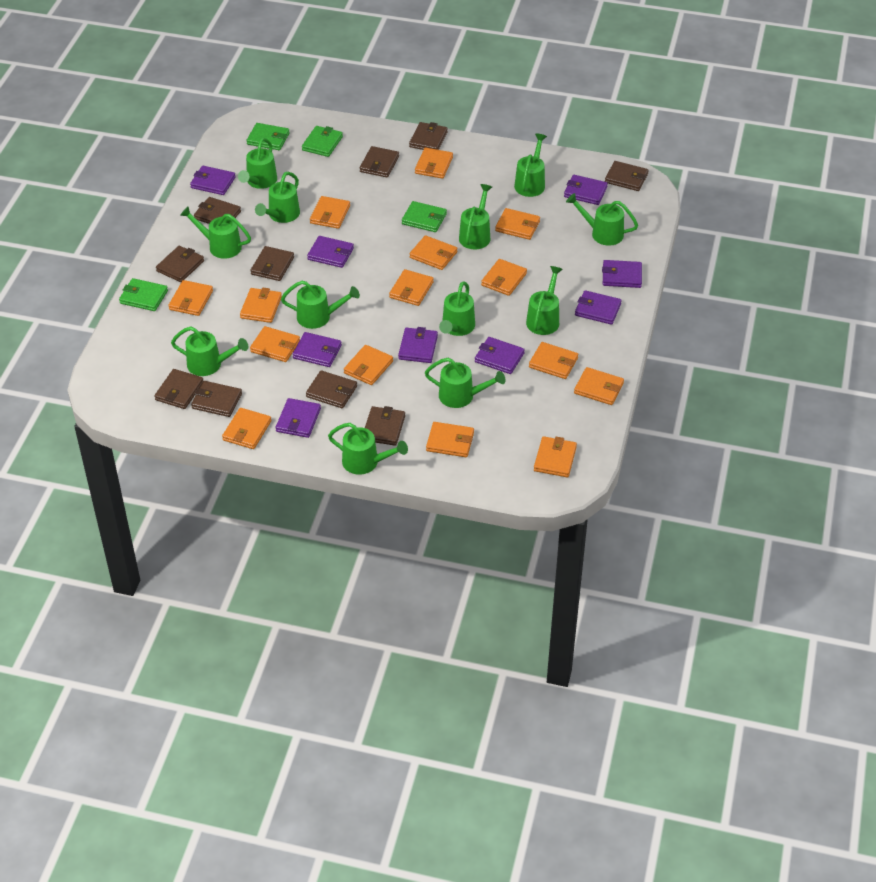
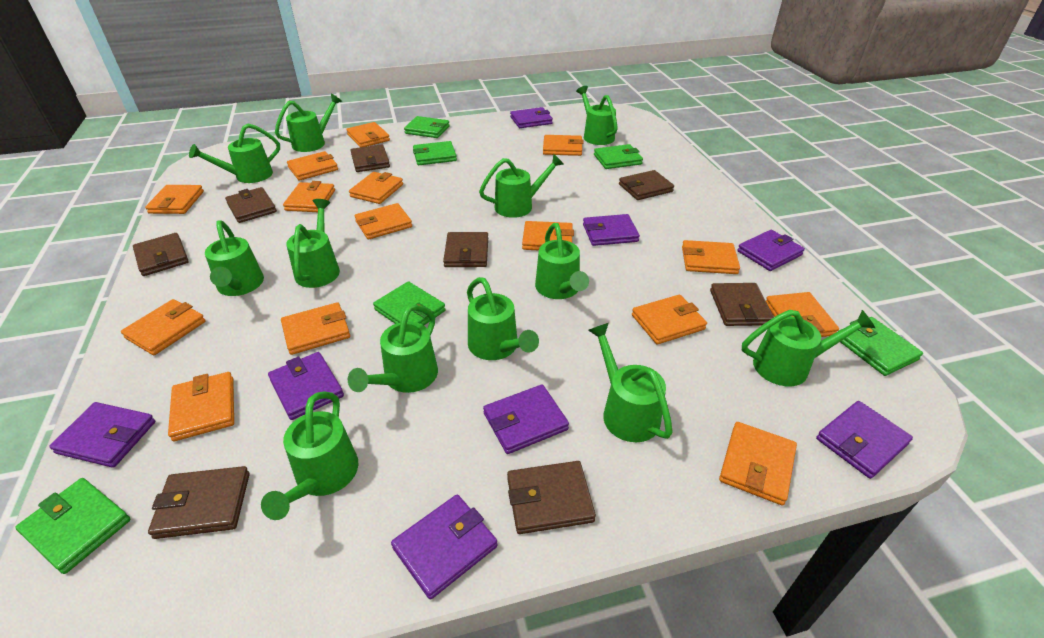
brown wallet: [154,369,203,409] [156,246,204,282] [191,381,242,417] [194,197,241,224] [251,246,294,281] [306,370,357,408] [360,146,399,178] [365,406,405,446] [409,122,448,150] [605,161,649,191] = 10 -> [133,233,189,276] [148,466,250,539] [225,187,277,223] [351,144,390,172] [443,232,488,267] [507,461,596,534] [619,170,674,200] [710,283,774,326] = 8
green wallet: [119,278,168,311] [247,123,290,150] [302,126,343,157] [402,201,447,232] = 4 -> [15,478,131,574] [373,281,446,325] [404,116,450,138] [413,141,457,165] [594,144,643,169] [839,317,923,376] = 6
purple wallet: [190,166,236,195] [276,398,321,438] [292,332,342,367] [307,236,354,268] [398,327,438,363] [475,337,525,374] [564,175,608,205] [575,290,622,325] [602,260,642,288] = 9 -> [49,402,155,468] [268,352,344,420] [391,495,497,599] [483,385,569,454] [510,107,553,128] [583,214,640,246] [737,230,805,271] [816,401,913,479] = 8

